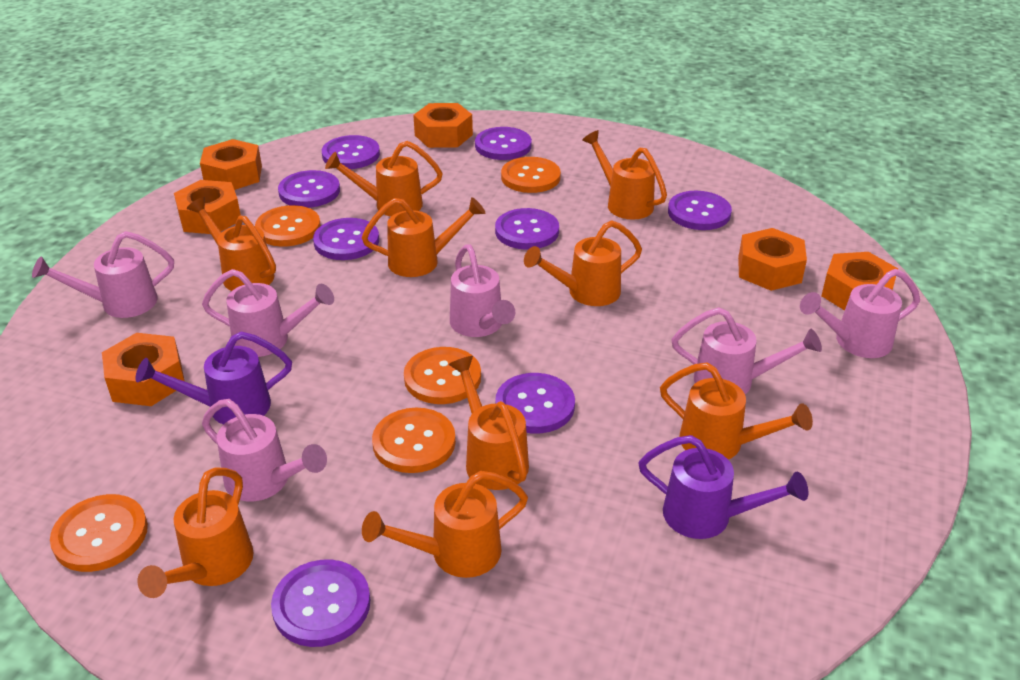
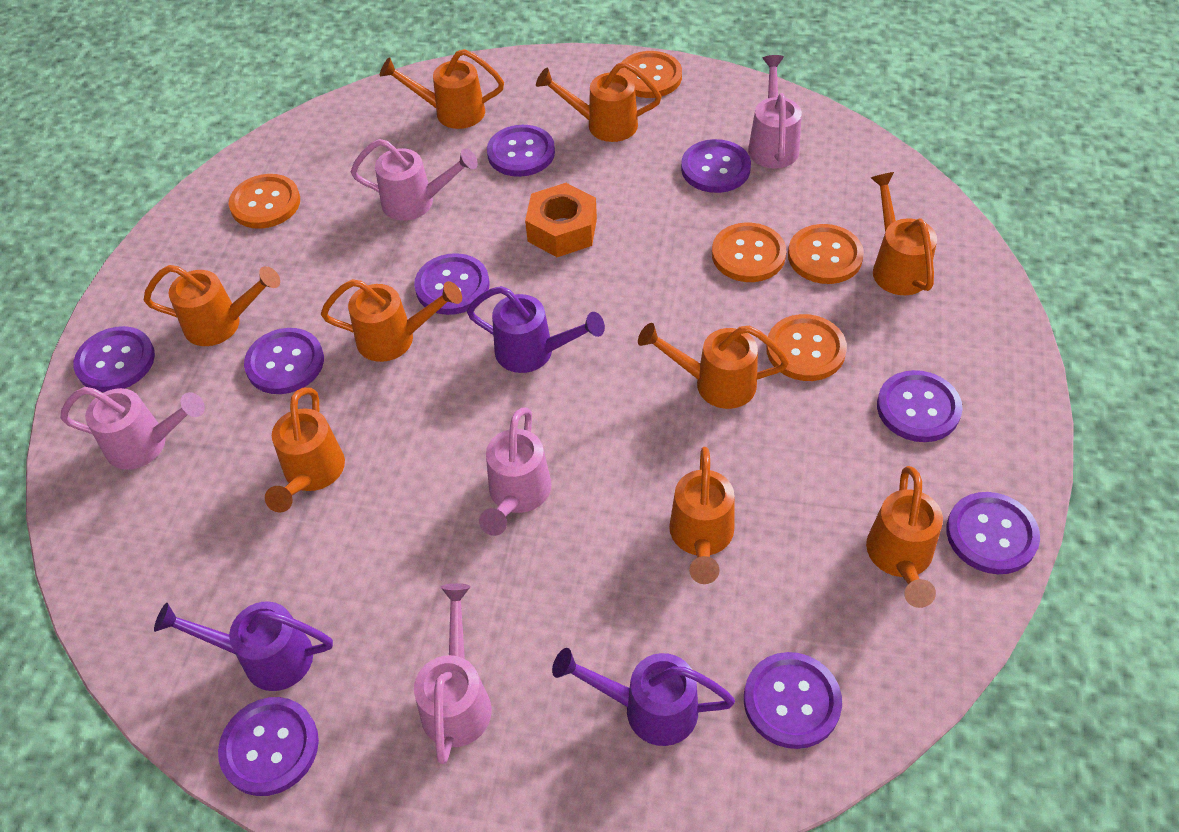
orange nut: [102,333,184,406] [174,180,241,234] [200,139,262,190] [413,103,473,148] [738,228,807,291] [822,252,898,311] = 6 -> [525,183,597,257] = 1
pink watering can: [32,231,174,318] [202,269,334,357] [202,399,327,501] [450,244,515,337] [672,307,822,394] [800,269,920,358] = 6 -> [61,387,205,470] [351,139,478,221] [414,583,492,764] [479,408,551,536] [748,55,802,168] = 5
purple button: [271,559,370,647] [278,170,340,208] [313,218,379,260] [322,135,380,169] [475,127,532,160] [495,208,559,250] [496,373,575,434] [668,191,732,230] = 8 -> [73,326,155,392] [218,697,319,796] [244,328,324,394] [414,253,490,315] [487,125,555,177] [681,139,751,193] [744,652,842,749] [877,370,963,442] [946,492,1040,574] = 9
purple watering can: [135,332,292,425] [638,435,808,539] = 2 -> [154,601,333,691] [467,286,605,373] [552,648,735,746] = 3

